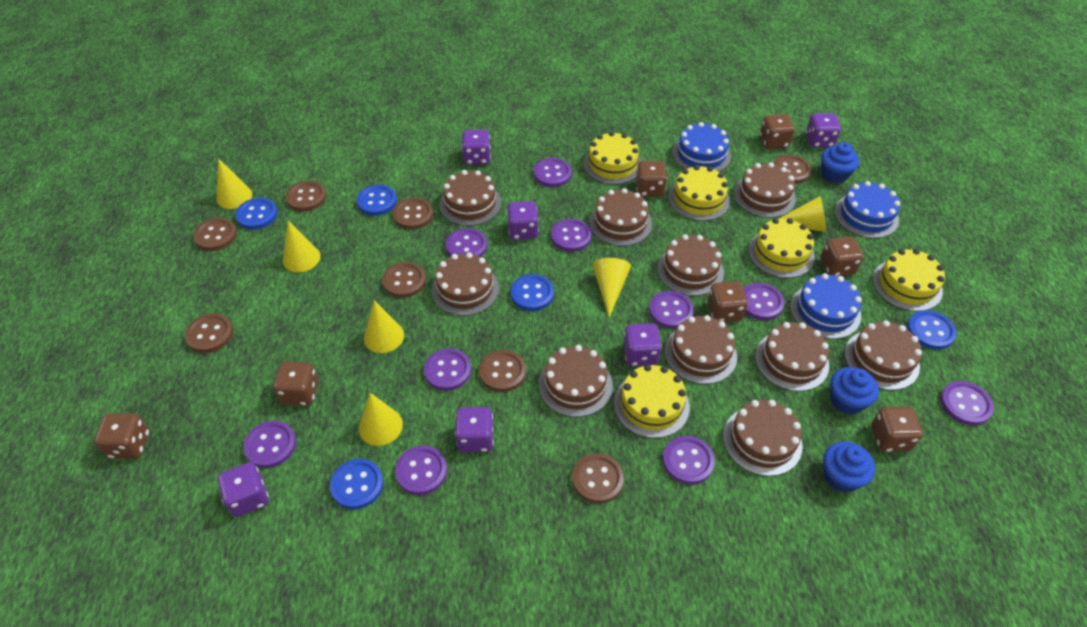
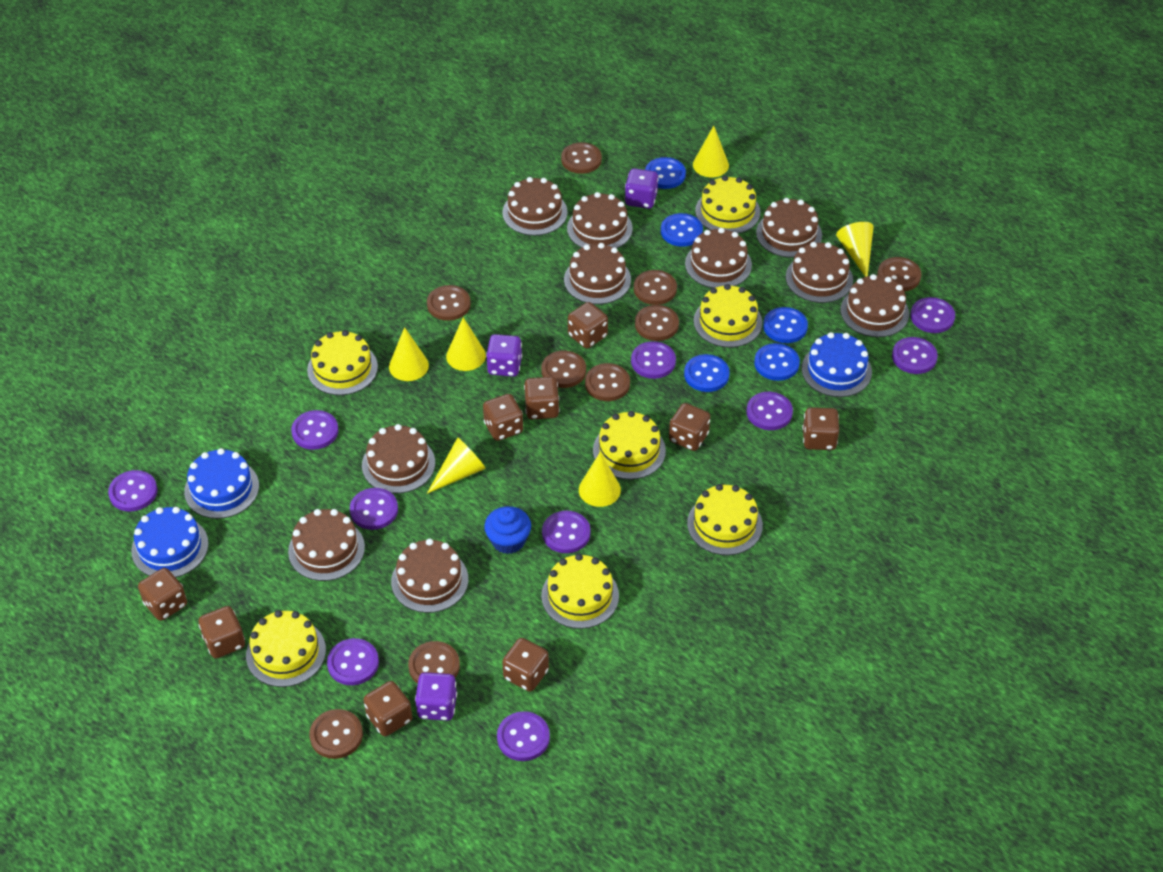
blue cupcake: [821,142,859,183] [823,441,875,493] [830,367,879,415] = 3 -> [484,506,531,554] = 1
brown button: [185,313,233,353] [193,218,237,251] [286,181,327,212] [382,262,426,298] [393,198,433,230] [479,350,526,392] [572,453,624,504] [773,154,812,184] = 8 -> [309,709,363,759] [408,641,460,684] [427,285,471,321] [541,350,586,388] [561,142,602,174] [585,363,630,401] [634,270,677,305] [635,305,679,341] [878,257,921,291] = 9
brown dice: [94,413,149,459] [273,362,319,406] [636,161,667,197] [707,281,748,323] [760,114,795,149] [821,237,864,276] [871,406,923,452] = 7 -> [138,568,187,621] [199,606,245,658] [364,681,412,736] [483,394,523,441] [502,638,549,692] [524,377,559,420] [568,302,608,348] [669,403,710,451] [802,407,839,450] = 9
purple dice: [218,462,269,517] [455,407,494,452] [462,130,491,165] [507,201,539,240] [623,323,662,366] [806,113,841,148] = 6 -> [415,672,457,721] [486,334,522,377] [625,168,659,209] = 3
yellow cake: [584,131,642,185] [614,364,690,438] [668,165,730,221] [748,218,815,278] [873,249,945,311] = 5 -> [246,610,326,687] [307,330,378,395] [541,554,619,629] [593,411,666,479] [687,484,763,555] [694,284,762,348] [695,176,760,234] = 7

